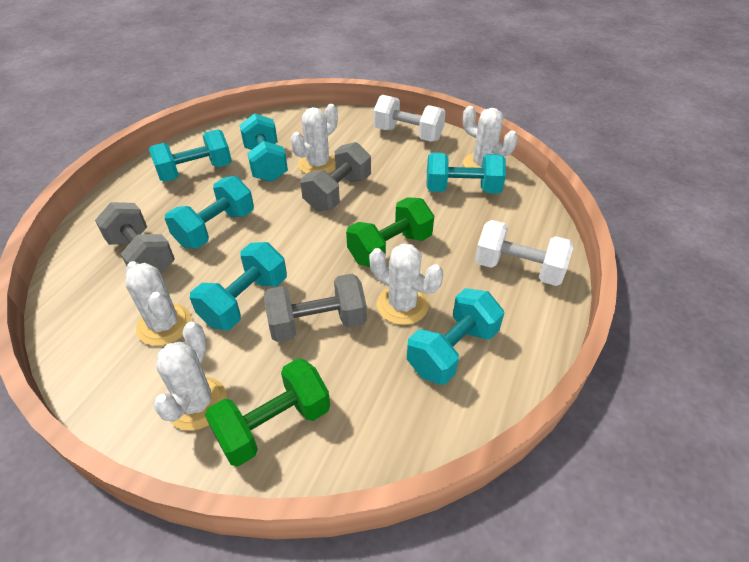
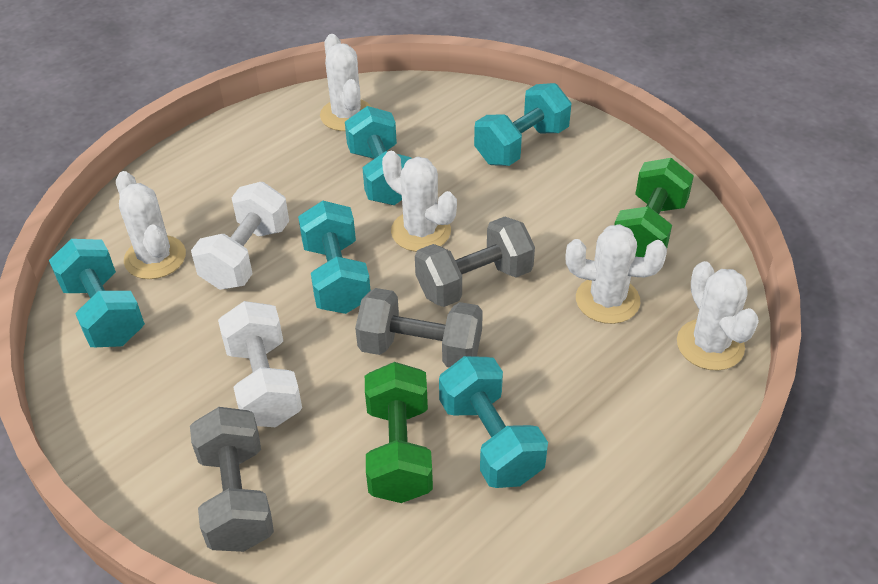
turquoise dumbbell: [149,129,232,182] [165,176,254,248] [190,242,287,330] [240,113,288,182] [407,288,504,385] [427,152,506,194] = 6 -> [49,239,145,347] [298,201,371,314] [345,106,412,205] [439,356,548,488] [474,83,572,166] = 5

